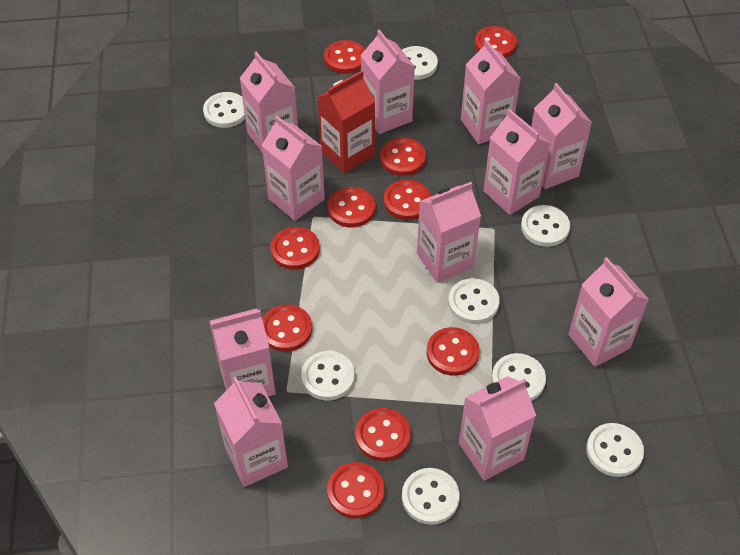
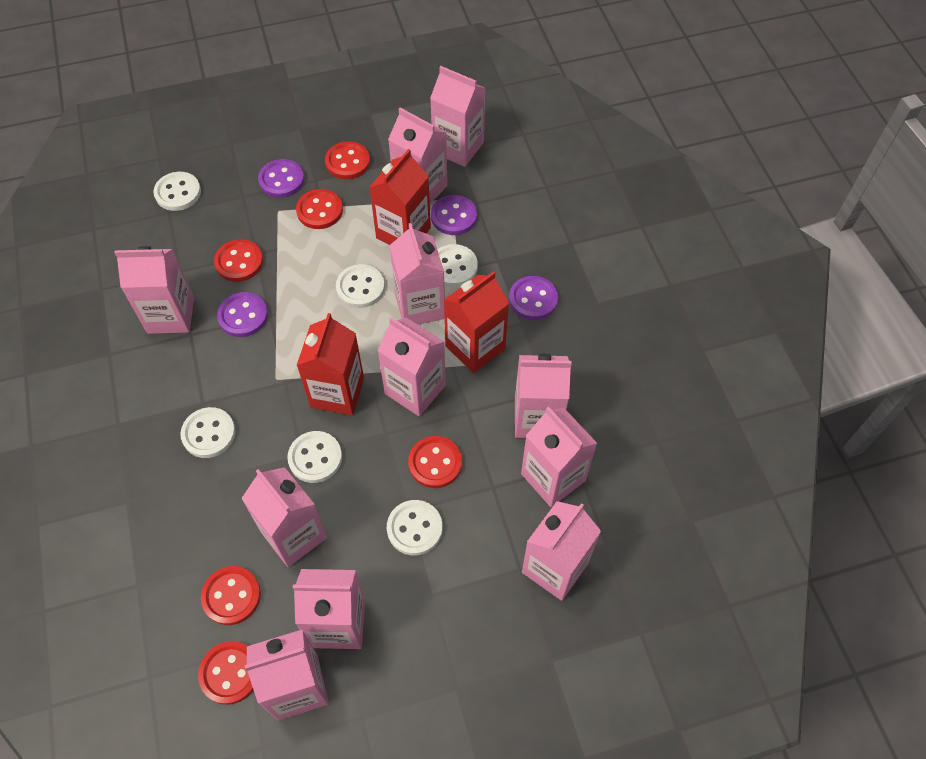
purple button: none = 0 -> [217,292,268,337] [258,159,304,198] [431,195,477,235] [509,276,558,320] = 4
red button: [262,305,312,352] [270,227,320,270] [324,40,365,74] [327,462,385,518] [328,187,375,228] [355,408,411,461] [380,138,426,176] [384,180,431,220] [427,327,479,376] [475,26,517,57] = 10 -> [198,641,254,705] [201,566,261,625] [214,239,263,282] [296,189,343,229] [325,141,370,179] [408,436,462,488] = 6
red carton: [317,71,376,174] = 1 -> [296,313,364,415] [369,149,431,245] [444,271,509,373] = 3
white button: [203,92,245,128] [301,351,355,400] [402,46,438,80] [402,468,460,525] [448,278,500,324] [492,353,546,401] [521,205,570,247] [586,423,644,477] = 8 -> [154,172,201,211] [180,407,236,458] [287,431,342,483] [336,264,385,308] [387,500,443,555] [437,244,478,287] = 6

